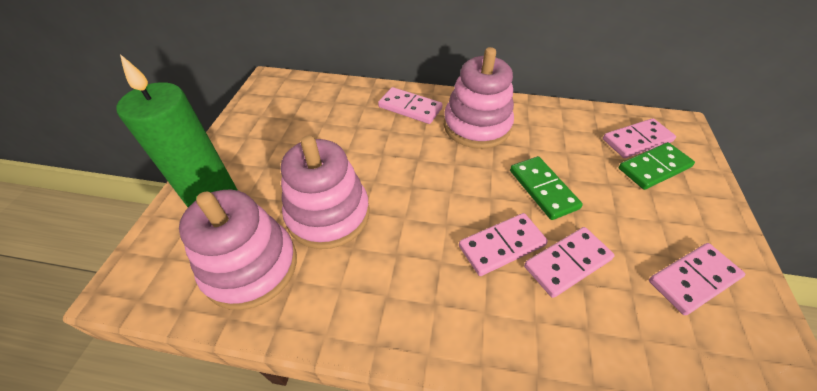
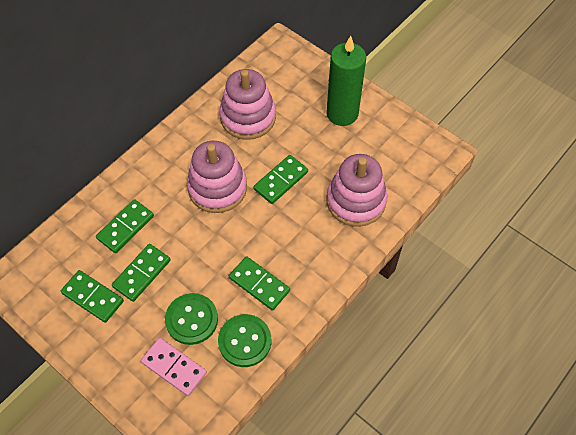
green button: none = 0 -> [165,293,218,345] [218,314,271,367] = 2
green domino: [510,156,583,220] [619,142,695,190] = 2 -> [61,270,124,323] [96,199,154,253] [112,244,171,302] [229,256,290,311] [253,155,308,204] = 5
pink domino: [378,87,443,124] [459,213,548,276] [524,227,615,298] [603,118,676,158] [649,243,745,315] = 5 -> [141,338,207,396] = 1

